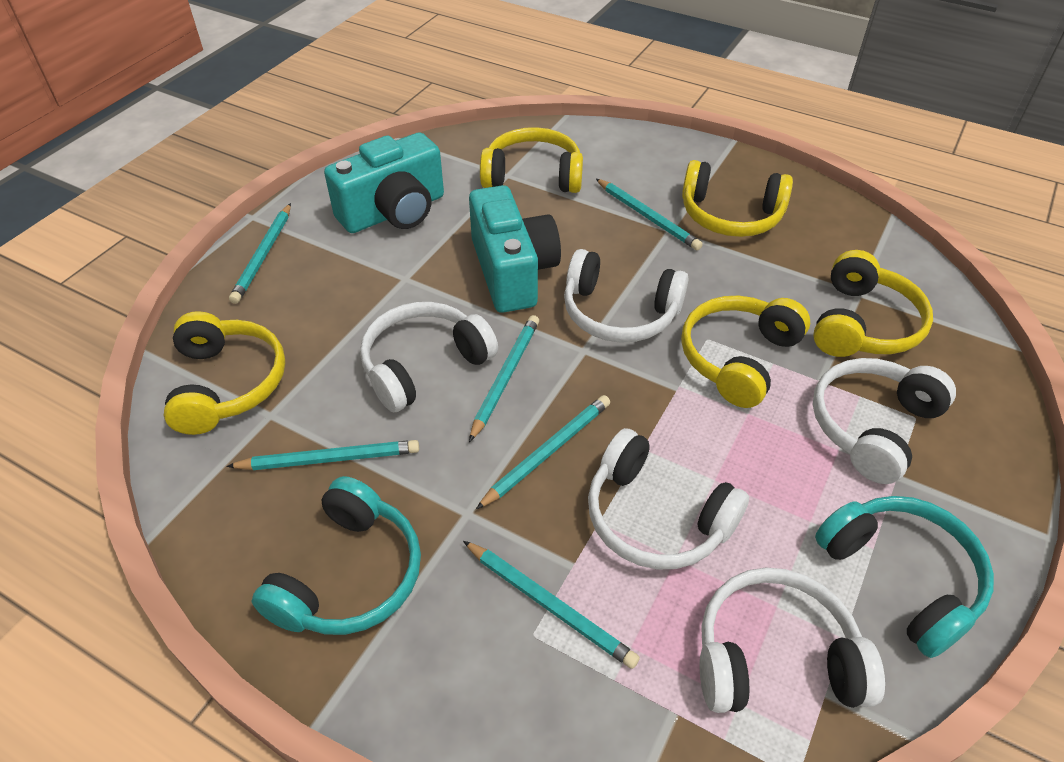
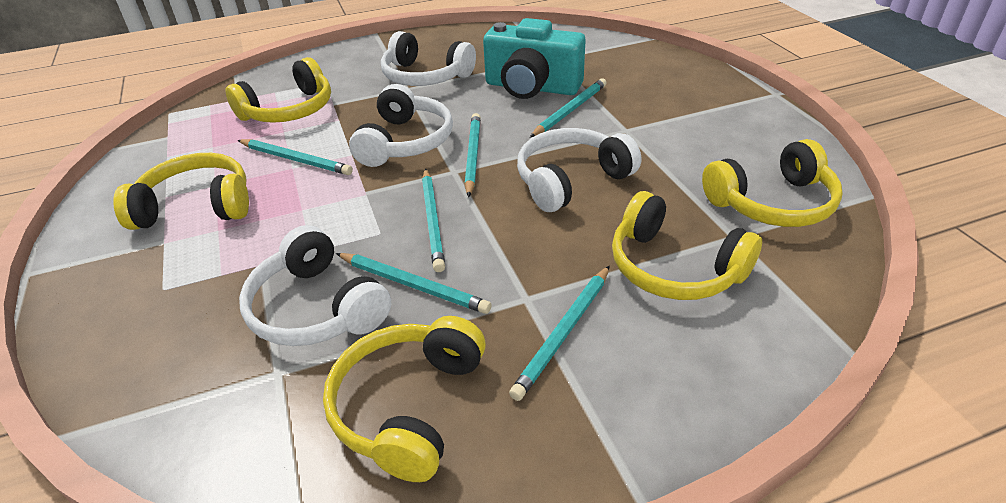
turquoise camera: [324,133,444,233] [469,185,561,313] = 2 -> [483,18,585,99] = 1
turquoise headphones: [251,476,421,635] [815,496,994,658] = 2 -> none = 0
white headphones: [360,302,498,412] [564,249,689,343] [588,428,749,570] [700,567,885,713] [813,358,956,484] = 5 -> [239,225,391,346] [349,84,453,167] [381,31,476,86] [517,128,641,212] = 4

